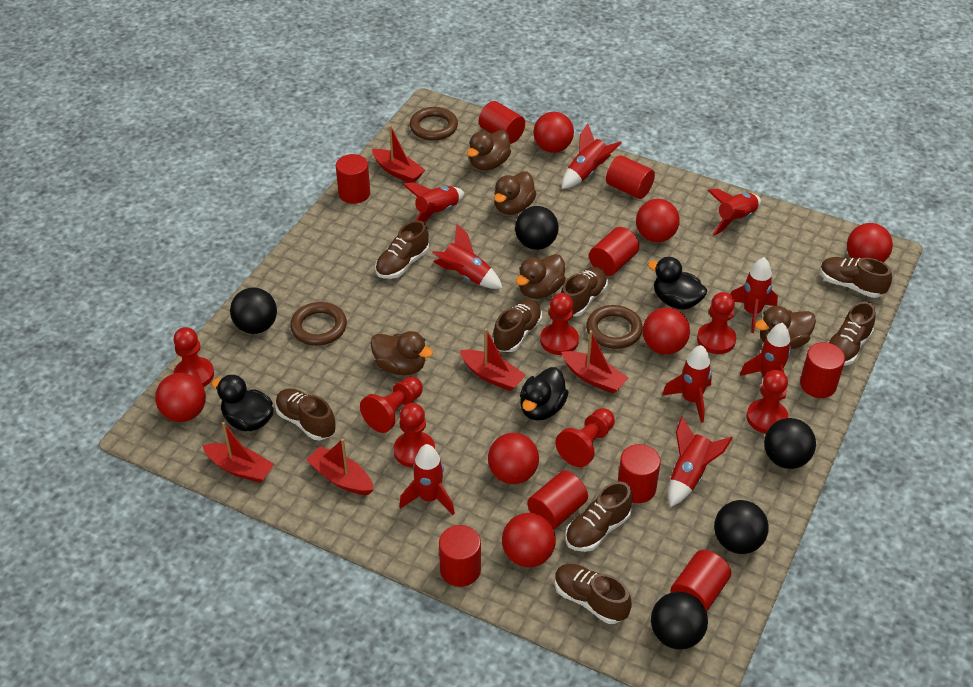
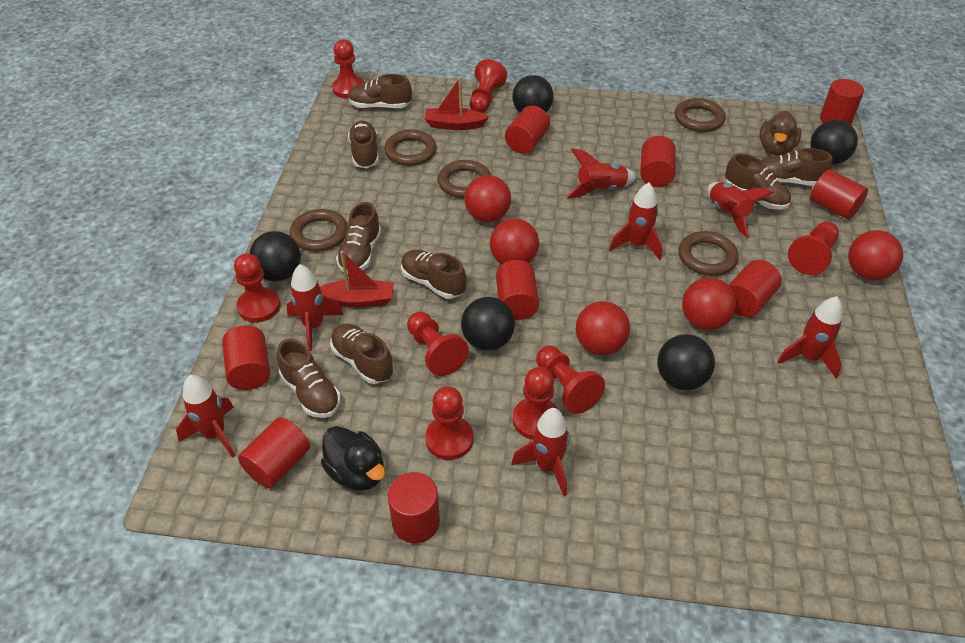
black duck: [211,375,274,431] [520,367,569,420] [648,257,707,310] = 3 -> [321,426,385,491] = 1
brown duck: [370,331,433,375] [467,130,511,170] [494,172,537,215] [516,254,566,299] [755,306,816,349] = 5 -> [759,111,802,156] = 1
brown ring: [290,302,347,346] [410,107,458,141] [586,305,643,349] = 3 -> [290,209,348,252] [384,130,437,166] [438,160,491,199] [675,98,726,132] [678,231,739,276] = 5
red ball: [155,373,206,422] [488,433,539,484] [502,513,556,567] [533,112,574,153] [636,199,680,242] [643,307,690,355] [847,223,893,262] = 7 -> [464,175,511,222] [490,218,539,264] [575,301,630,355] [682,277,737,330] [848,230,903,280] = 5
red boat: [202,422,274,483] [306,439,374,495] [372,125,425,183] [460,328,526,391] [561,330,628,394] = 5 -> [320,251,394,308] [424,77,489,130] = 2
red pawn: [173,327,214,387] [360,376,423,433] [394,403,435,468] [540,293,579,355] [555,408,615,467] [697,292,736,354] [747,370,788,434] = 7 -> [234,253,281,323] [332,39,365,99] [407,312,469,376] [425,387,473,460] [470,59,507,113] [513,367,558,440] [536,346,605,414] [788,222,839,275] = 8
red rocket: [399,444,455,515] [403,182,464,222] [432,224,503,289] [562,123,621,189] [662,345,712,423] [668,416,733,507] [707,189,761,236] [730,257,778,333] [740,323,791,399] = 9 -> [176,375,235,458] [287,264,343,351] [511,408,570,496] [566,148,638,198] [609,182,662,260] [708,182,774,238] [777,296,843,378] = 7

